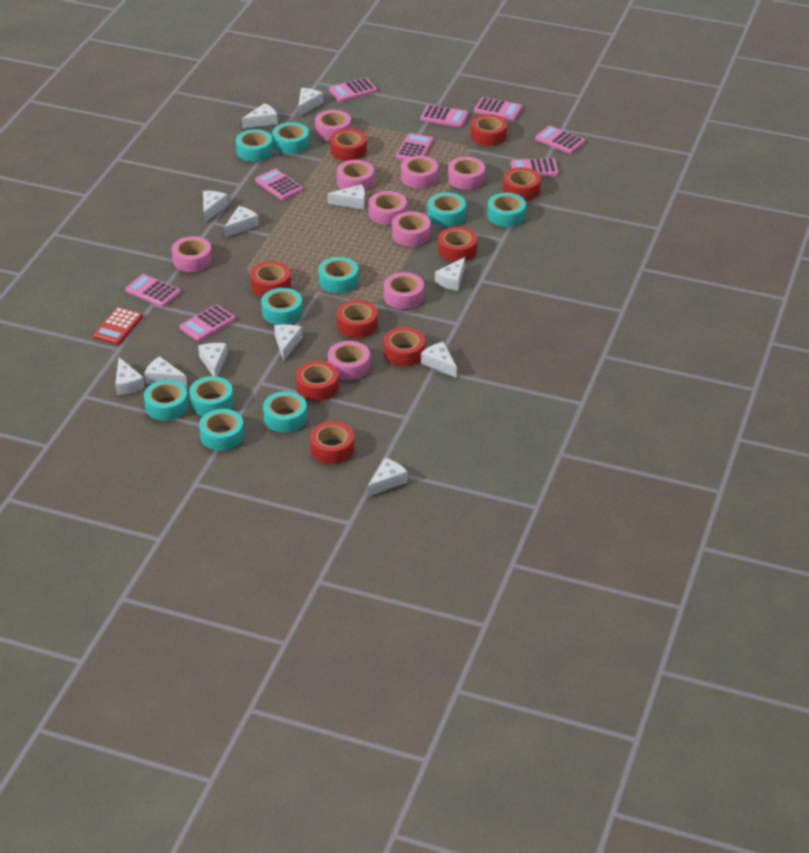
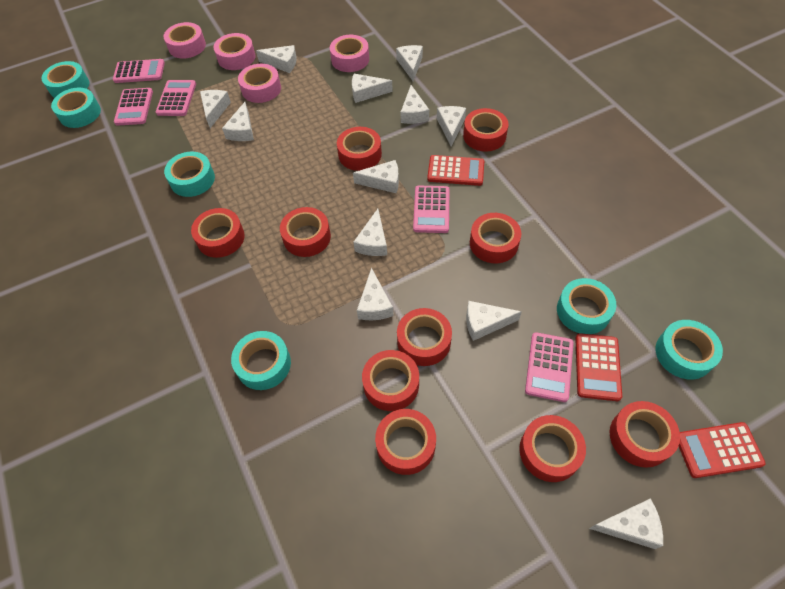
pink calculator: [125,274,181,307] [180,304,236,341] [255,169,303,200] [329,77,377,102] [395,133,434,160] [420,105,468,127] [474,97,522,120] [511,158,559,177] [535,126,585,154] = 9 -> [113,59,165,83] [114,88,153,126] [156,80,196,116] [413,186,449,233] [525,332,574,402] = 5
pink tape: [172,236,212,272] [315,110,351,141] [328,341,370,380] [337,160,374,191] [369,191,407,225] [384,272,424,309] [392,211,431,246] [401,156,438,189] [448,157,485,190] = 9 -> [163,22,206,59] [214,33,256,70] [238,64,281,103] [330,35,369,72] = 4
red calculator: [93,307,143,345] = 1 -> [427,155,484,186] [575,333,622,401] [679,422,766,478] = 3
red tape: [250,261,291,297] [296,361,339,401] [310,421,354,464] [330,129,367,161] [337,300,378,338] [384,327,425,366] [438,227,477,262] [471,114,507,146] [503,167,541,200] = 9 -> [191,208,245,258] [280,207,331,257] [337,127,382,171] [362,350,419,411] [375,409,436,475] [397,308,452,366] [463,108,508,152] [470,213,521,263] [519,415,586,482] [610,401,680,468] = 10
turquoise tape: [144,380,188,421] [189,376,233,416] [199,409,244,451] [236,129,273,161] [261,288,303,325] [263,391,307,432] [272,122,309,154] [318,257,358,293] [428,192,466,227] [487,193,526,227] = 10 -> [41,61,89,98] [51,88,101,128] [164,152,215,197] [231,331,291,390] [557,278,616,334] [656,320,723,380] = 6

